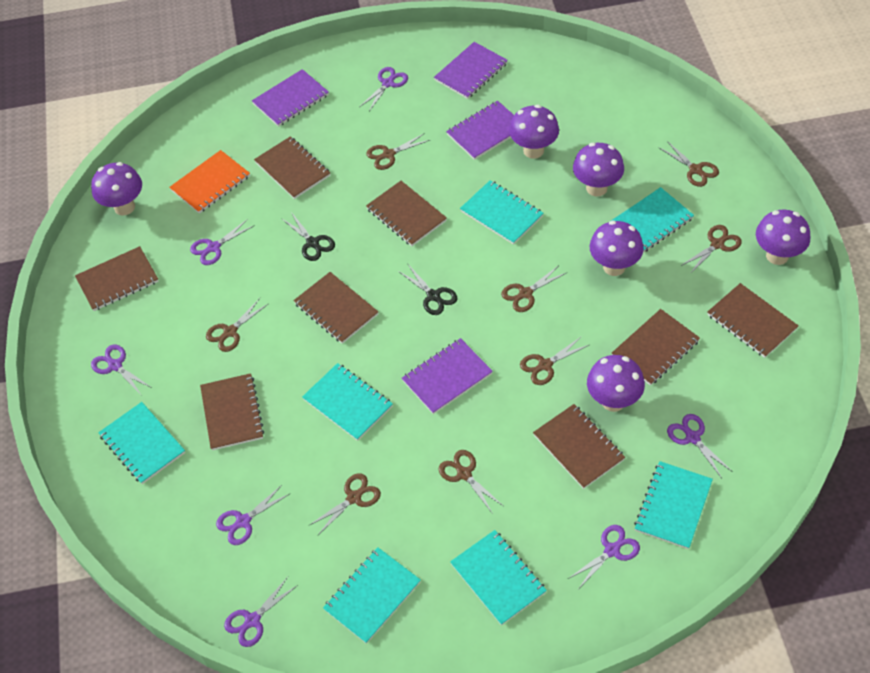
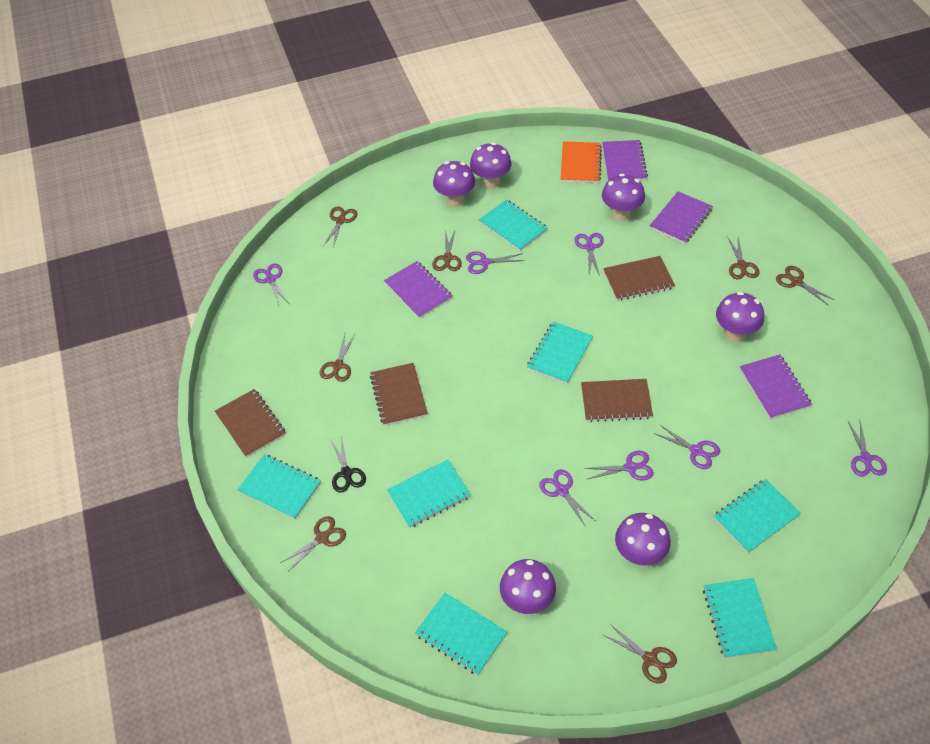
black scissors: [281,212,335,261] [398,265,457,315] = 2 -> [330,436,366,493] = 1
brown notebook: [75,246,159,311] [200,373,264,450] [254,136,330,199] [294,272,378,344] [366,181,447,246] [533,404,625,489] [612,309,700,385] [707,283,799,358] = 8 -> [215,389,286,457] [370,363,428,426] [581,379,653,422] [603,256,675,301] = 4
brown scissors: [206,298,268,352] [308,473,381,535] [367,133,430,170] [439,450,503,514] [501,266,566,312] [520,336,589,385] [659,141,719,187] [681,225,742,274] = 8 -> [280,516,346,572] [320,333,356,382] [323,207,357,247] [432,230,462,271] [603,624,677,684] [728,237,760,279] [776,266,835,306] = 7

